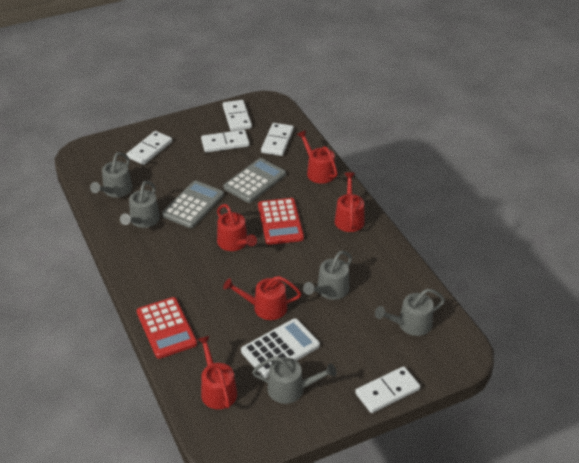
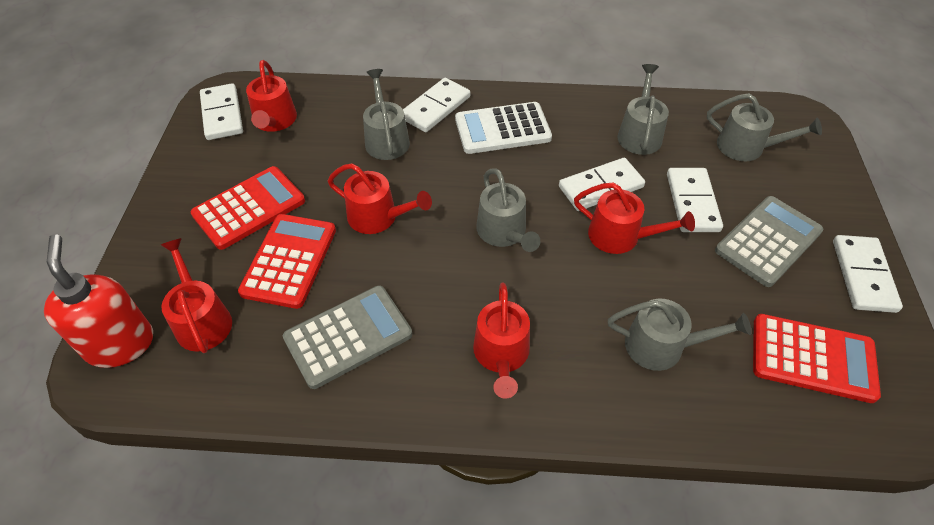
red calculator: [137,297,197,359] [258,198,304,245] = 2 -> [191,166,305,250] [238,214,336,309] [753,314,881,403] = 3
red soap dispenser: none = 0 -> [44,234,153,368] = 1

